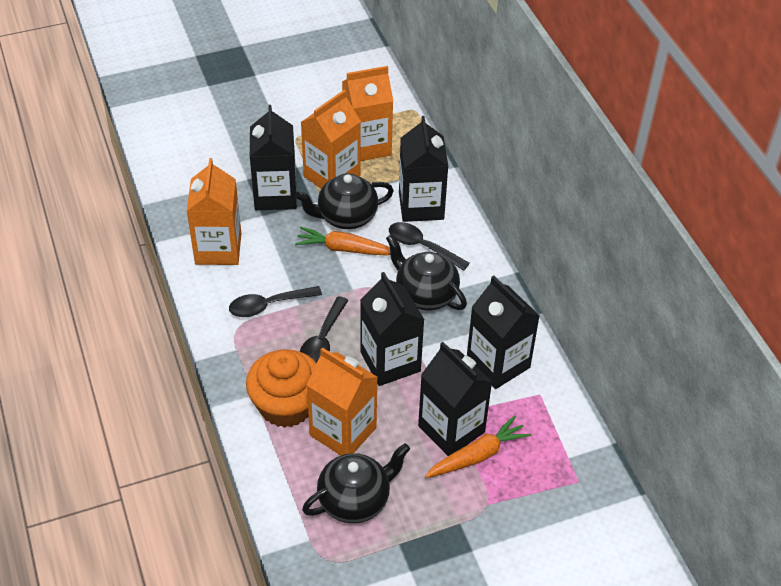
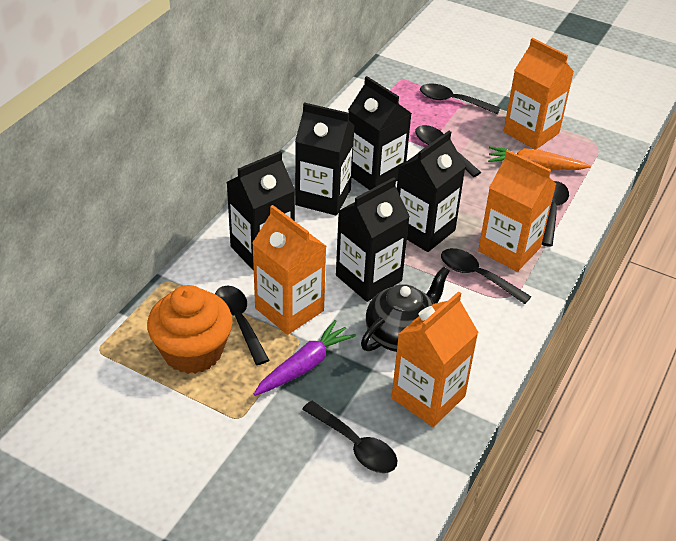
black spoon: [229,286,322,317] [300,296,348,363] [389,222,470,271] = 3 -> [215,286,269,365] [302,401,398,473] [415,125,481,177] [420,83,500,114] [441,248,531,304] [541,181,569,247] = 6
black teapot: [295,173,394,229] [302,443,410,523] [386,234,467,310] = 3 -> [361,266,450,352] = 1
orange carrot: [295,227,390,256] [425,416,531,478] = 2 -> [488,146,591,170] = 1
purple carrot: none = 0 -> [254,320,356,396] = 1

